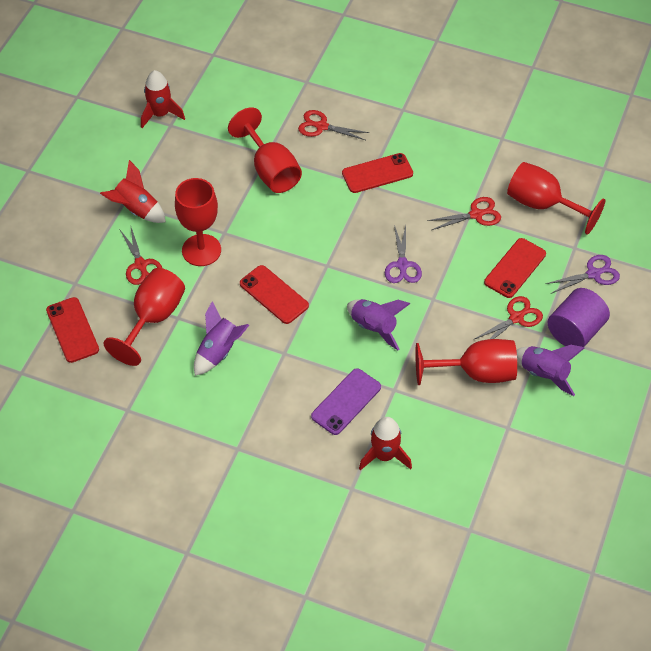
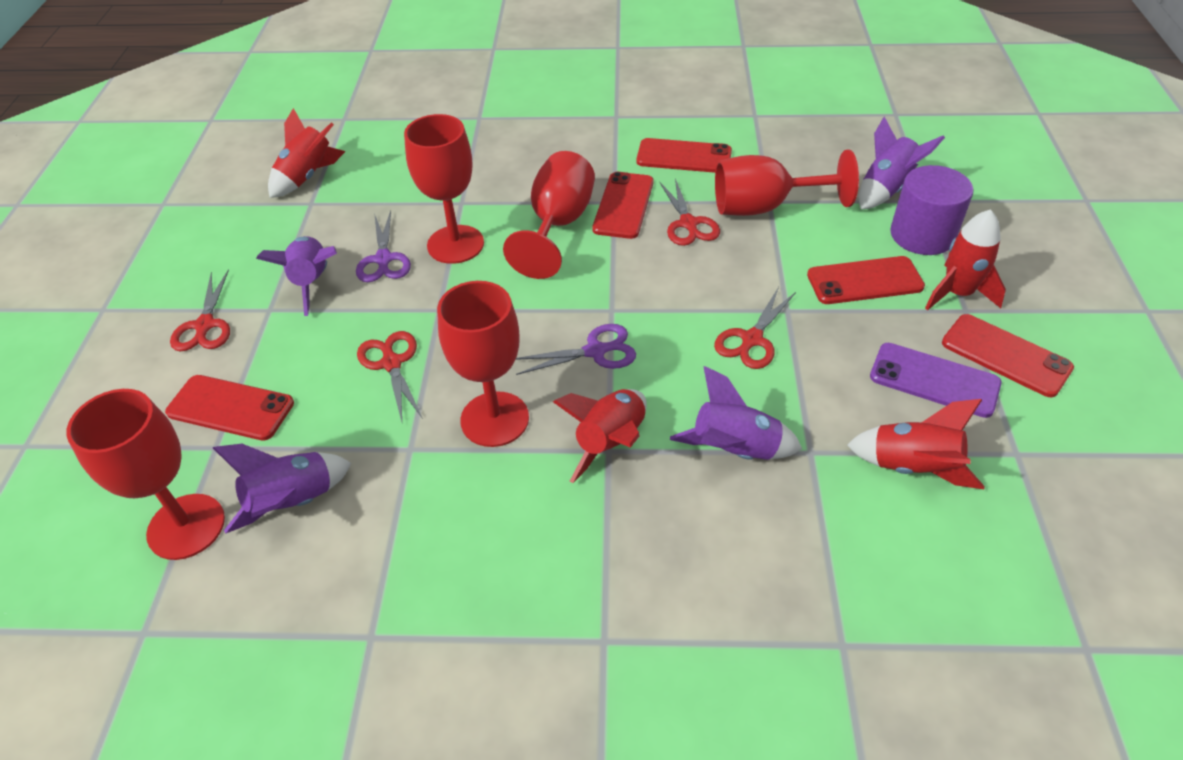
purple rocket: [194,301,249,376] [347,299,410,350] [516,345,584,396] = 3 -> [213,444,351,533] [256,236,337,316] [670,366,802,460] [859,117,945,209] = 4
red phone: [46,297,99,363] [240,265,309,324] [342,153,413,193] [484,238,546,298] = 4 -> [165,375,294,441] [592,172,653,239] [636,138,732,173] [807,256,925,304] [942,314,1074,397] = 5
red rocket: [100,160,166,223] [141,70,185,128] [359,417,412,470] = 3 -> [268,108,346,198] [553,389,647,483] [847,399,985,489] [925,209,1006,311] = 4

